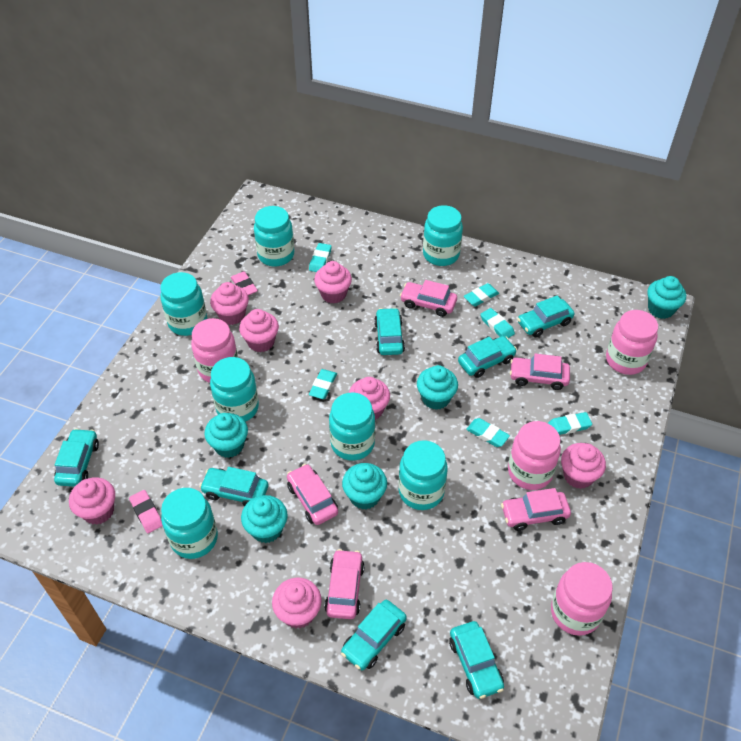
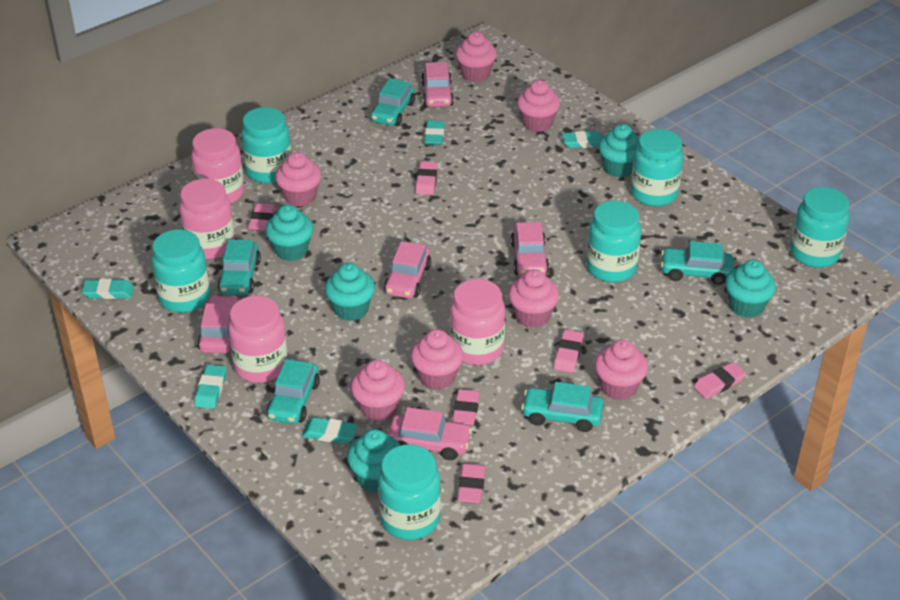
pink eraser: [129,490,163,533] [231,272,258,295] = 2 -> [248,203,276,231] [416,161,438,195] [452,389,480,425] [457,463,486,503] [554,330,584,373] [694,362,746,399] = 6
turquoise car: [54,428,99,487] [200,467,268,506] [341,600,407,670] [374,308,405,355] [449,621,504,699] [458,336,517,378] [517,295,575,337] = 7 -> [217,239,261,295] [267,359,320,424] [371,78,415,126] [521,382,604,432] [661,241,734,285] = 5
turquoise eraser: [309,243,332,272] [309,369,337,399] [463,283,499,306] [466,418,510,447] [480,308,515,338] [548,412,592,435] = 6 -> [82,279,134,299] [194,364,227,409] [302,417,358,444] [424,121,445,145] [562,131,603,148] = 5
turquoise jar: [160,272,207,336] [161,488,218,559] [210,357,259,422] [254,206,294,266] [329,393,375,461] [398,440,448,510] [423,205,463,266] = 7 -> [151,229,210,313] [241,107,292,183] [378,444,441,540] [587,201,641,282] [631,129,683,206] [790,187,849,268] = 6

